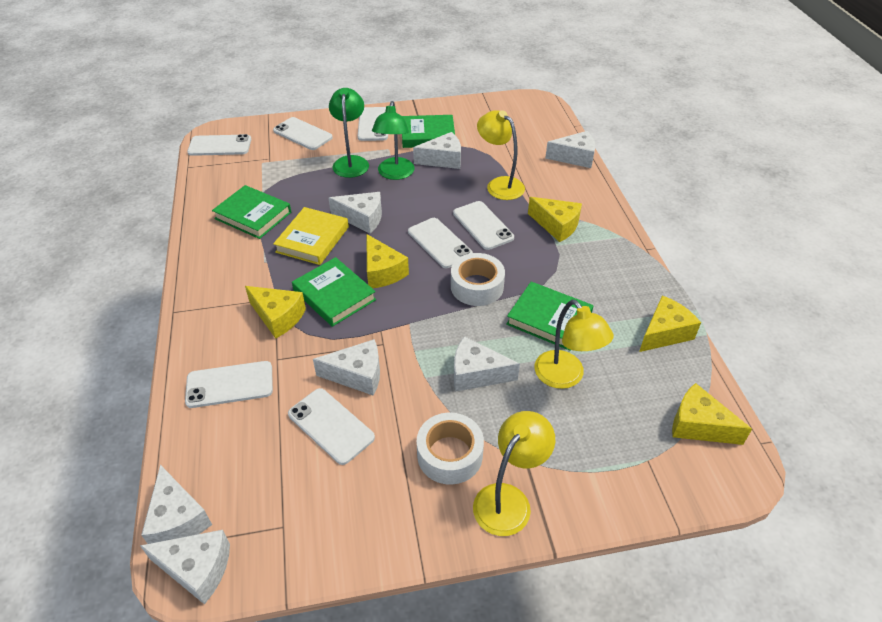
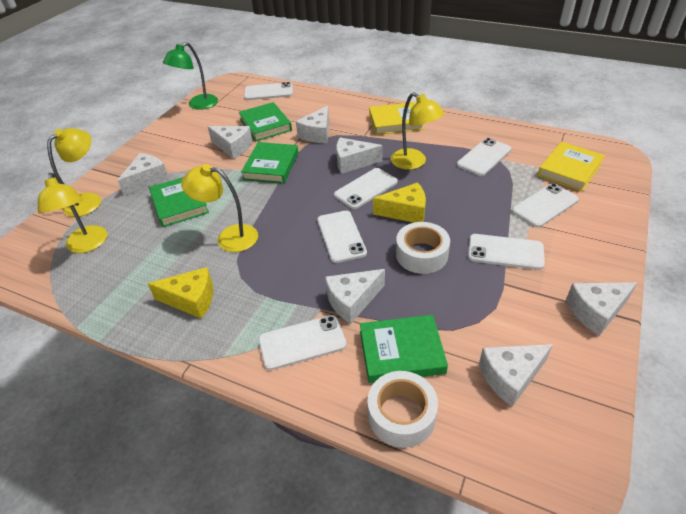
green lamp: [329,88,369,178] [372,101,415,180] = 2 -> [163,42,218,110] = 1
yellow book: [273,207,349,265] = 1 -> [369,102,424,135] [538,142,605,191] = 2
yellow cheese: [245,286,306,339] [366,234,409,288] [528,197,582,242] [639,296,701,352] [672,383,752,445] = 5 -> [148,267,213,319] [373,182,426,223] = 2
yellow lamp: [473,411,555,536] [477,110,525,200] [534,300,614,389] = 3 -> [38,173,107,253] [47,128,101,217] [181,164,258,252] [391,92,444,170] = 4

